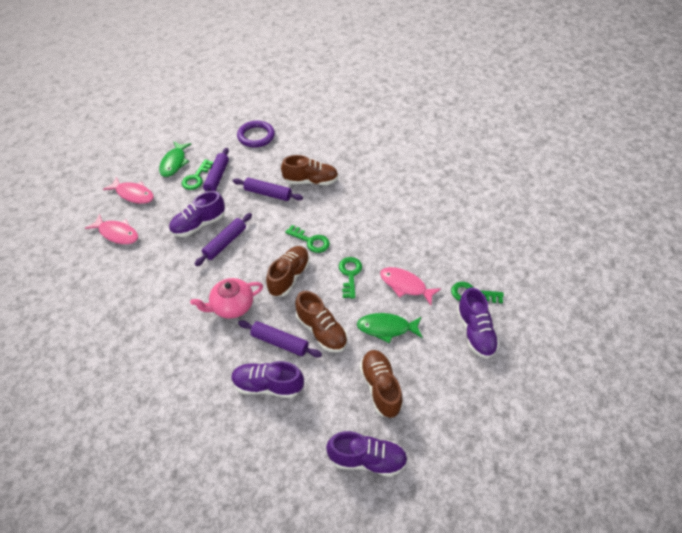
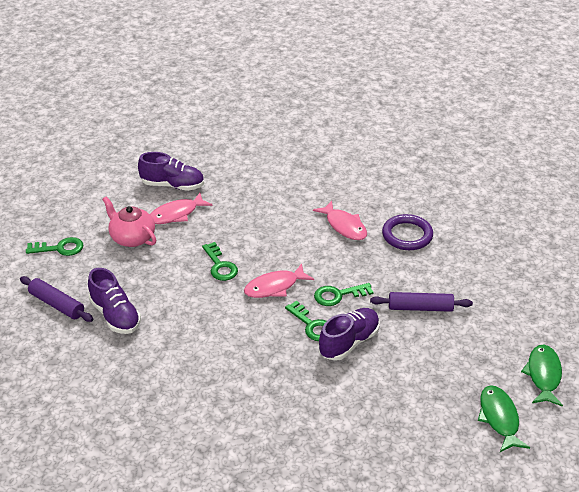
brown shoe: [266,246,310,297] [281,155,338,185] [295,291,348,352] [359,350,403,418] = 4 -> none = 0
purple rolling pin: [195,213,252,266] [203,148,229,192] [233,178,303,201] [238,320,322,357] = 4 -> [20,276,93,322] [370,292,473,312] = 2
purple shoe: [169,191,225,237] [231,361,304,398] [326,431,408,477] [457,288,499,359] = 4 -> [88,268,141,334] [138,152,204,191] [319,308,380,361] = 3

